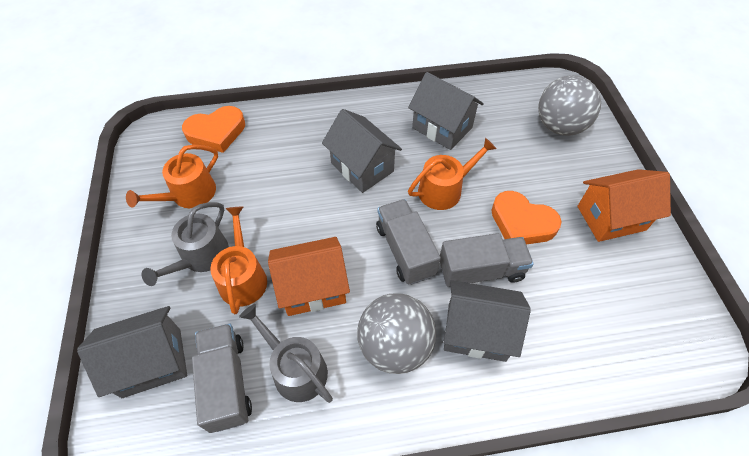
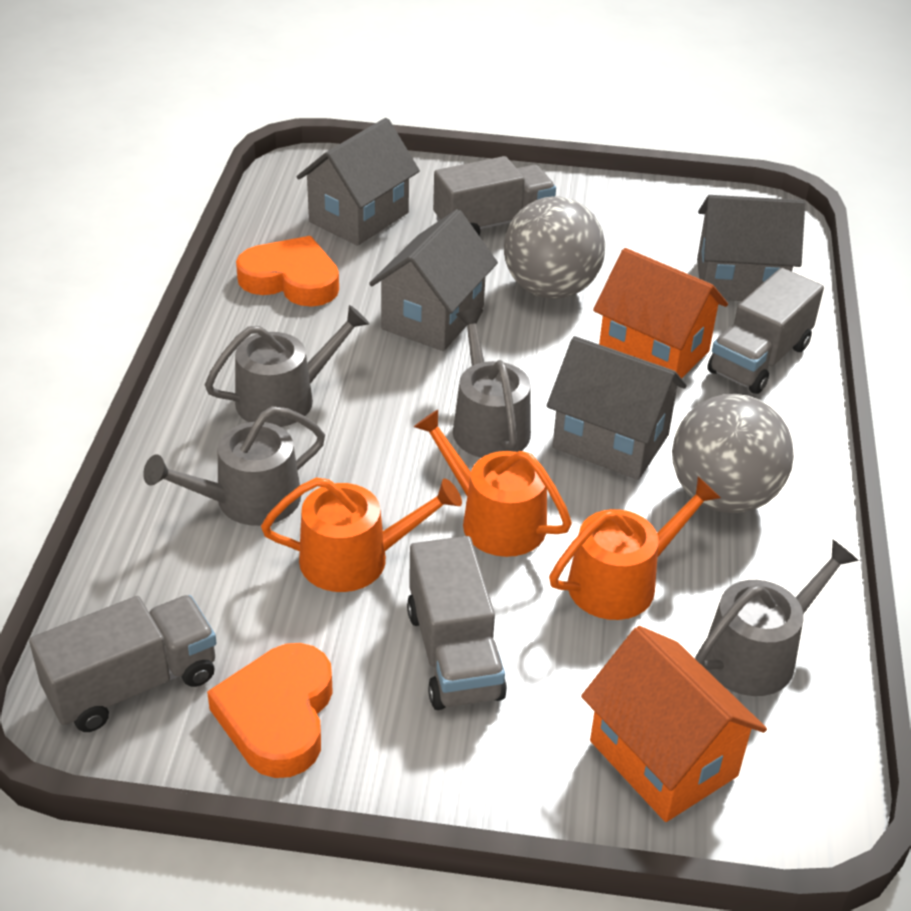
grey truck: [192,324,252,433] [376,199,441,285] [440,233,534,287] = 3 -> [29,595,217,732] [407,536,507,710] [433,156,556,235] [707,268,824,394] = 4
grey watering can: [142,202,229,286] [239,304,333,403] = 2 -> [143,406,325,526] [205,305,369,427] [453,309,531,458] [695,540,859,696] = 4

